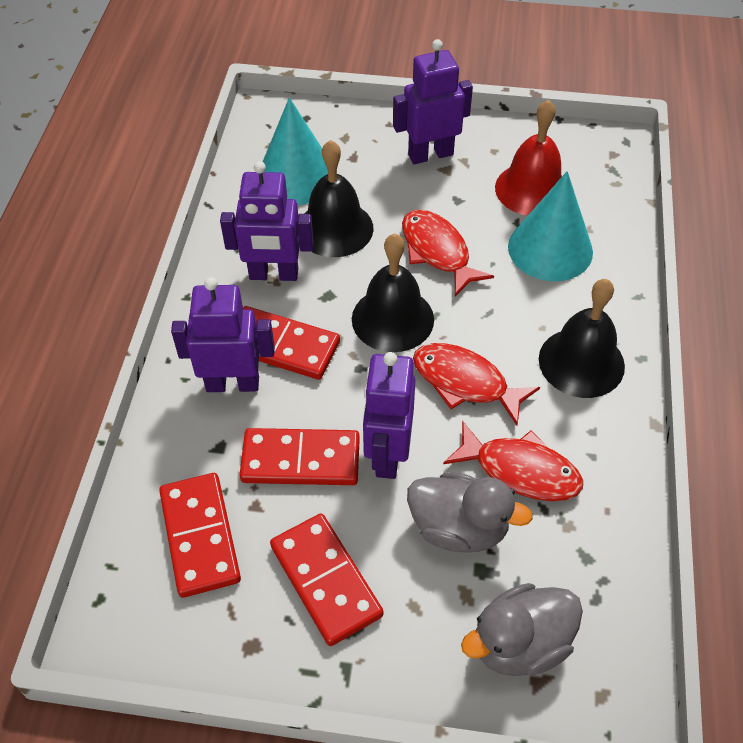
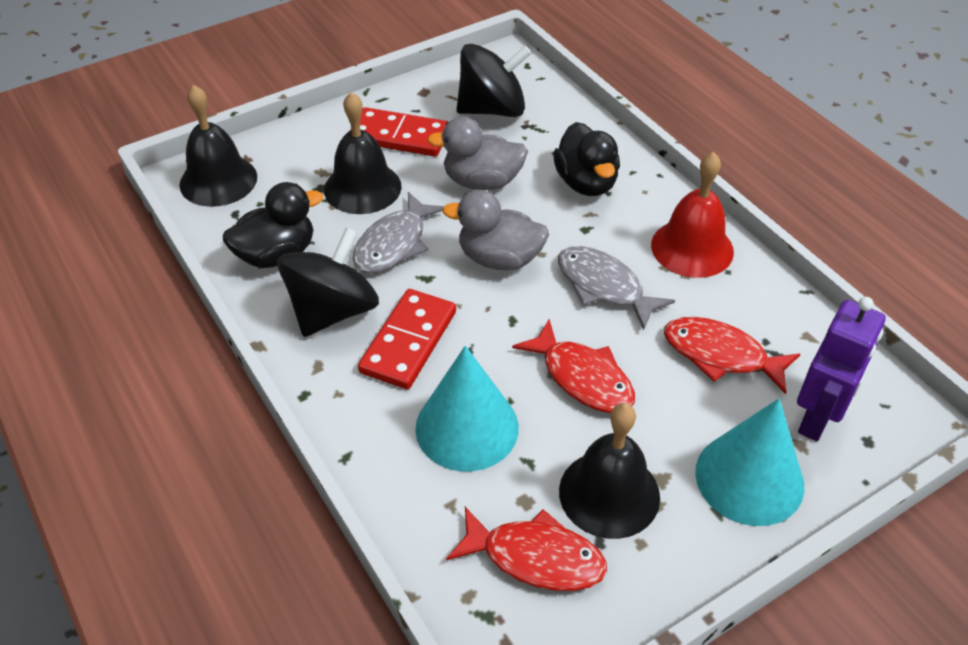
black duck: none = 0 -> [223,182,323,268] [553,122,620,196] = 2
black spinning top: none = 0 -> [277,228,379,337] [457,44,531,117] = 2
grey fish: none = 0 -> [353,192,445,273] [558,246,675,330] = 2
purple robot: [171,277,275,392] [220,161,314,281] [363,352,415,479] [393,39,473,164] = 4 -> [797,297,886,441] = 1
red domino: [159,473,241,598] [240,428,360,485] [243,306,340,380] [270,514,383,646] = 4 -> [350,107,448,157] [358,289,456,389] = 2

